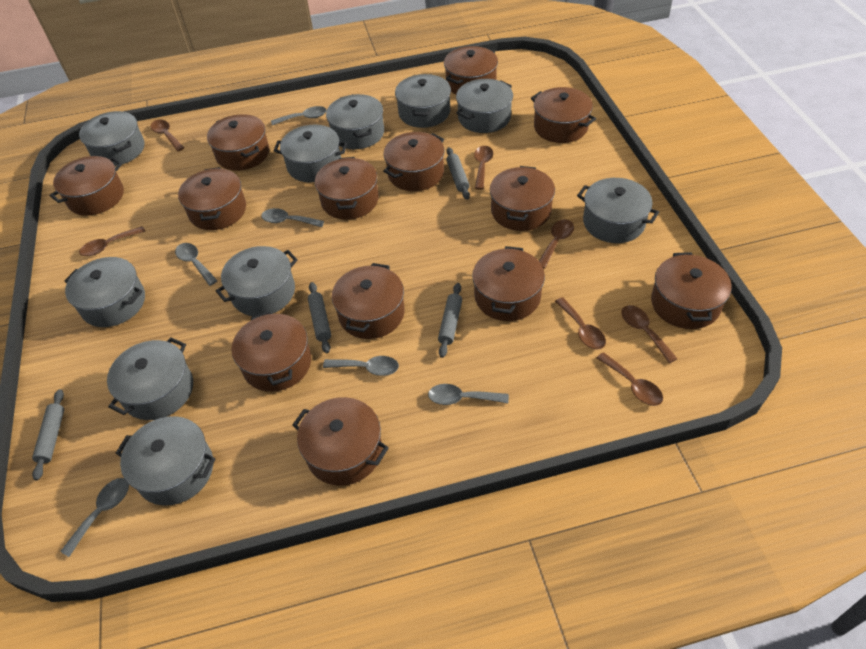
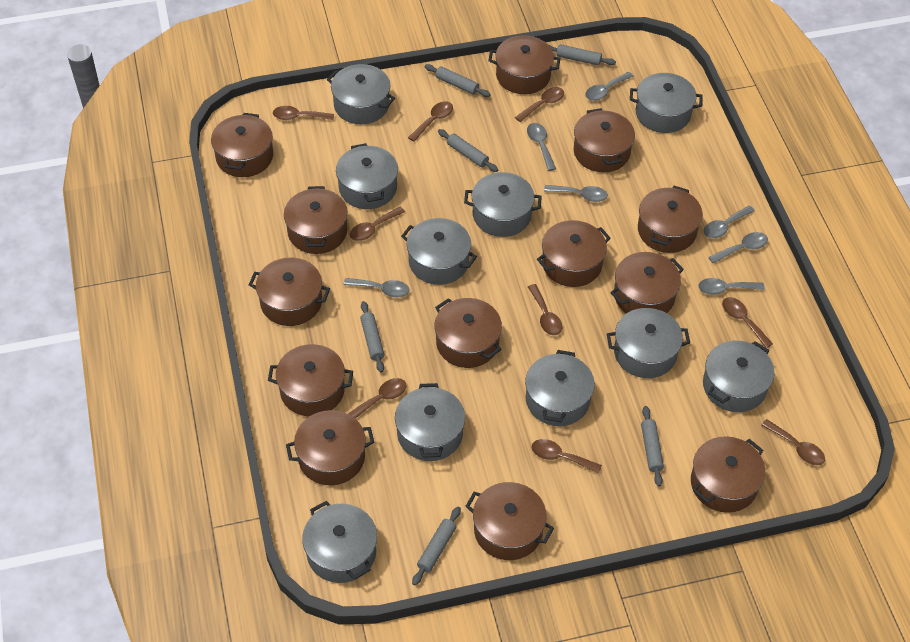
brown spoon: [79,226,145,256] [151,120,184,151] [474,146,493,190] [539,219,574,269] [555,297,606,349] [597,352,663,406] [622,305,678,363] = 7 -> [273,106,334,120] [348,378,406,419] [350,207,405,241] [408,101,453,142] [515,87,564,122] [528,284,562,336] [531,439,602,474] [722,297,773,348] [761,419,825,465] = 9
grey rolling pin: [32,389,64,481] [308,282,331,353] [438,283,462,358] [446,147,470,200] = 4 -> [360,301,385,373] [412,507,461,585] [425,64,491,97] [438,129,498,172] [549,44,616,65] [641,406,664,487] = 6
grey spoon: [60,478,129,557] [175,243,218,286] [261,208,324,227] [271,106,327,125] [323,356,399,376] [428,384,509,405] = 6 -> [343,278,409,298] [527,123,556,171] [544,185,608,202] [585,72,634,101] [698,278,765,295] [704,205,755,238] [709,232,768,264] = 7

